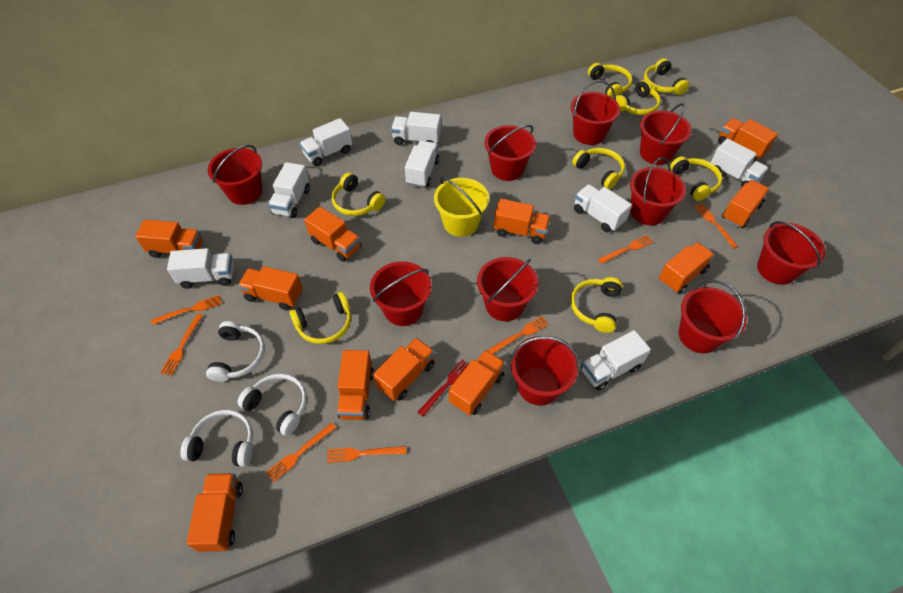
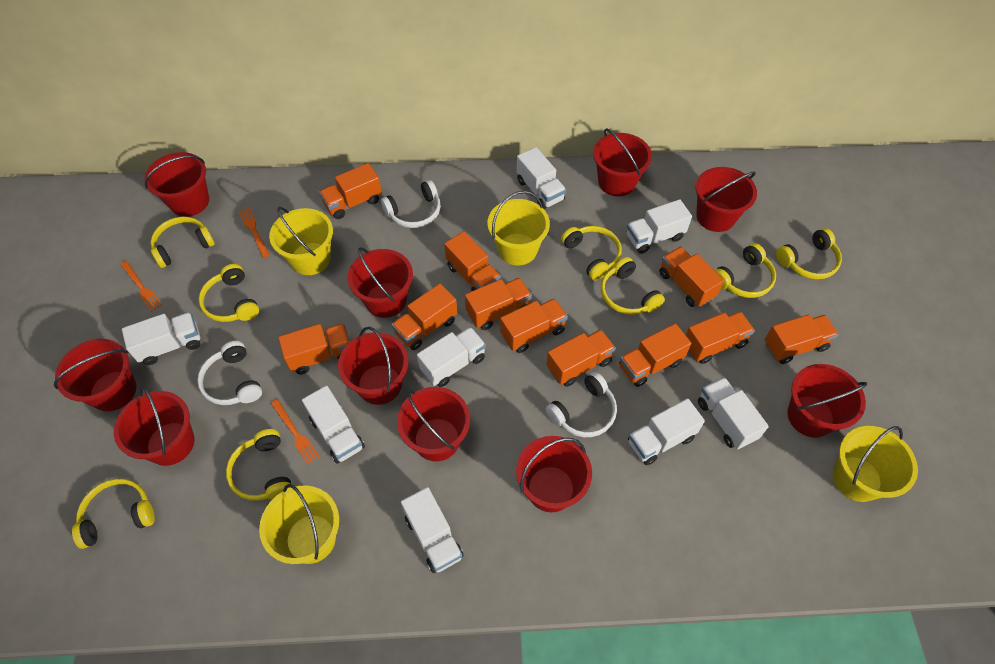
orange fork: [151,295,222,325] [160,314,203,376] [266,423,336,482] [327,446,406,463] [488,316,549,354] [598,235,653,264] [694,203,738,249] = 7 -> [120,261,162,311] [238,207,270,258] [271,399,319,464] = 3
red fork: [418,359,469,416] = 1 -> none = 0
yellow bucket: [434,177,489,237] = 1 -> [259,484,339,564] [269,207,333,275] [488,191,550,265] [833,426,918,502] = 4

